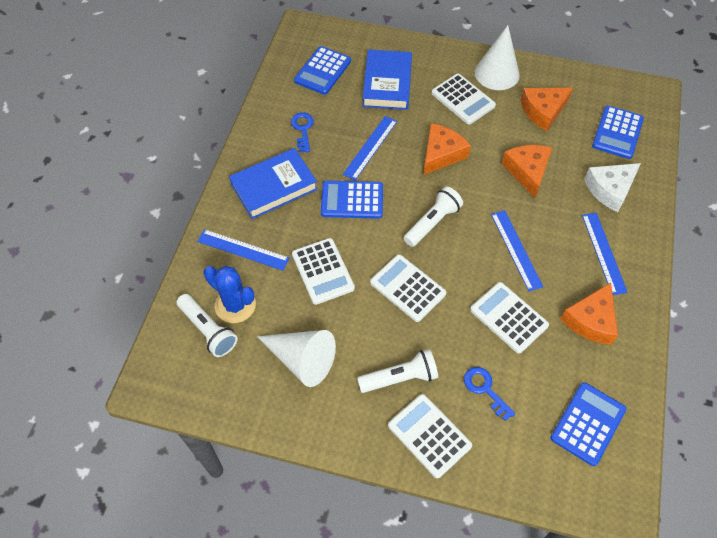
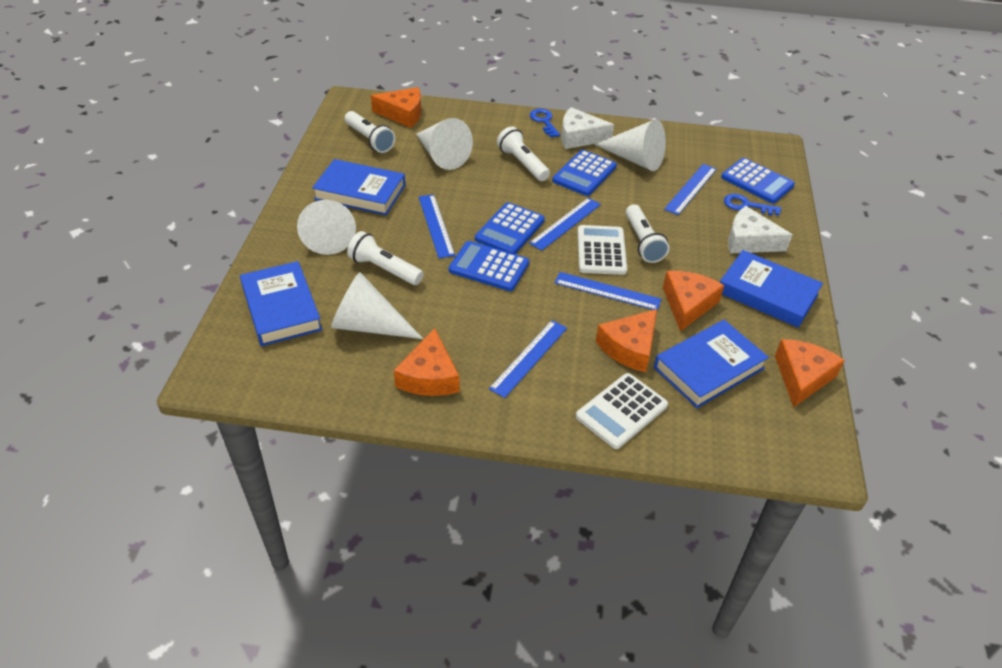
blue book: [229,148,318,219] [362,49,412,110] = 2 -> [240,261,322,346] [312,159,405,215] [654,320,769,408] [720,250,823,328] = 4
blue cactus: [203,266,256,323] = 1 -> none = 0
blue ruler: [197,229,290,271] [343,116,397,180] [491,210,543,291] [582,213,628,295] = 4 -> [419,194,455,258] [489,320,567,398] [529,198,601,251] [555,272,661,311] [664,164,717,215] = 5
orange cheese: [423,123,471,175] [502,145,552,198] [521,88,573,131] [560,283,618,345] = 4 -> [371,87,421,128] [394,328,459,396] [596,309,657,372] [663,271,724,332] [775,339,845,407] = 5
white calculator: [292,238,355,305] [370,254,446,322] [388,394,472,479] [432,74,496,124] [470,282,549,353] = 5 -> [576,373,668,449] [578,225,627,275] = 2
white cheese: [584,163,641,212] = 1 -> [561,107,614,149] [728,206,793,254] = 2
white cone: [257,330,336,387] [475,25,520,90] = 2 -> [297,200,356,255] [331,272,423,339] [416,118,473,170] [594,119,666,171] = 4
white flashlight: [176,294,238,357] [357,349,438,393] [404,187,463,247] = 3 -> [345,111,395,153] [347,231,424,285] [497,126,550,181] [626,204,670,263] = 4

